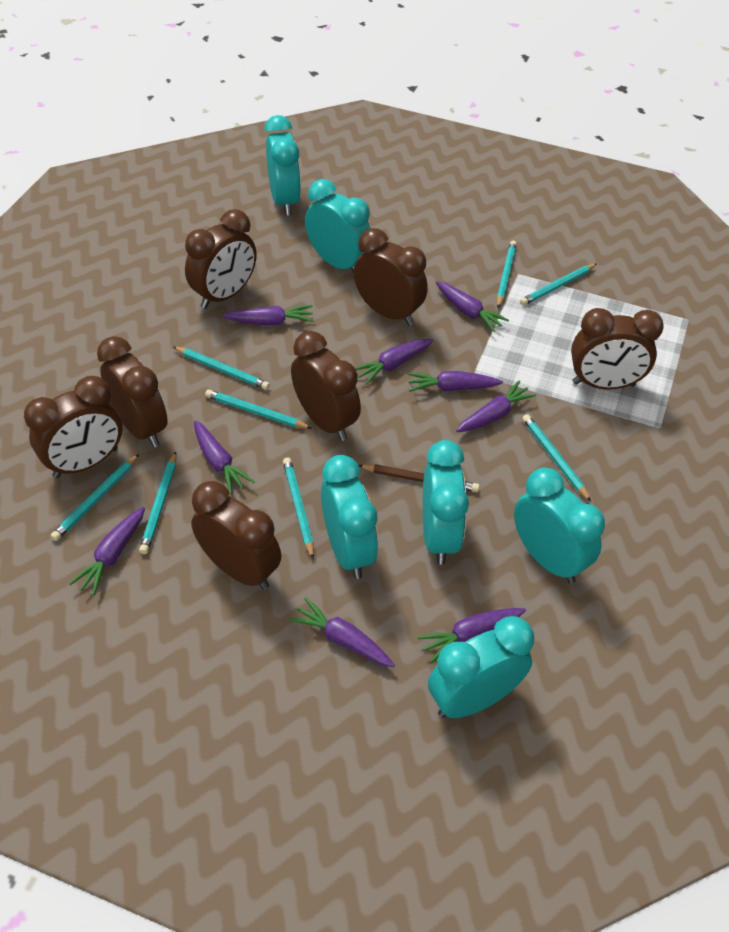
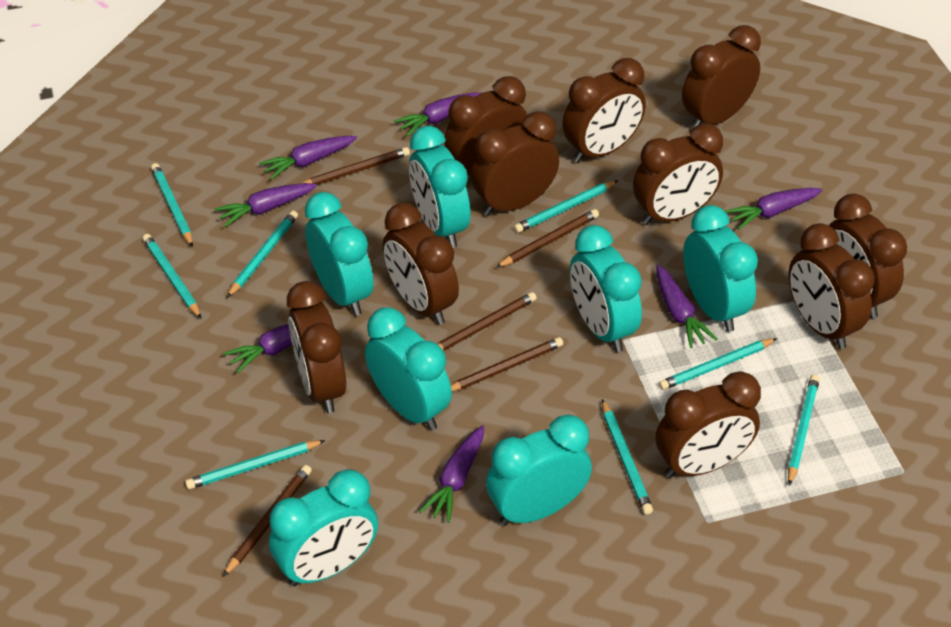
brown clock: [24,376,123,478] [97,336,168,447] [185,209,257,309] [191,481,281,590] [291,331,361,441] [354,228,428,326] [571,308,664,389] = 7 -> [287,281,346,413] [383,203,459,325] [444,76,527,175] [471,111,559,216] [562,58,646,163] [633,123,723,225] [656,371,761,478] [682,25,761,129] [789,223,875,349] [829,194,907,318] = 10
brown pencil: [358,464,479,492] = 1 -> [223,465,312,577] [302,147,410,185] [438,292,537,351] [451,337,563,391] [496,209,599,267] = 5
purple carrot: [69,507,145,595] [194,420,255,494] [222,305,314,325] [289,597,395,667] [355,339,434,385] [407,371,503,392] [417,608,526,663] [436,281,509,332] [456,381,537,432] = 9 -> [214,183,317,227] [224,318,332,373] [259,136,357,180] [394,92,484,137] [419,425,484,523] [656,265,717,348] [725,188,822,230] = 7
turquoise clock: [265,115,301,216] [305,179,370,273] [321,455,378,579] [423,440,469,565] [428,616,534,718] [514,468,605,584] = 6 -> [269,469,378,587] [305,192,373,316] [365,307,452,431] [409,126,470,248] [486,414,592,526] [570,225,642,352] [683,205,758,332] = 7

